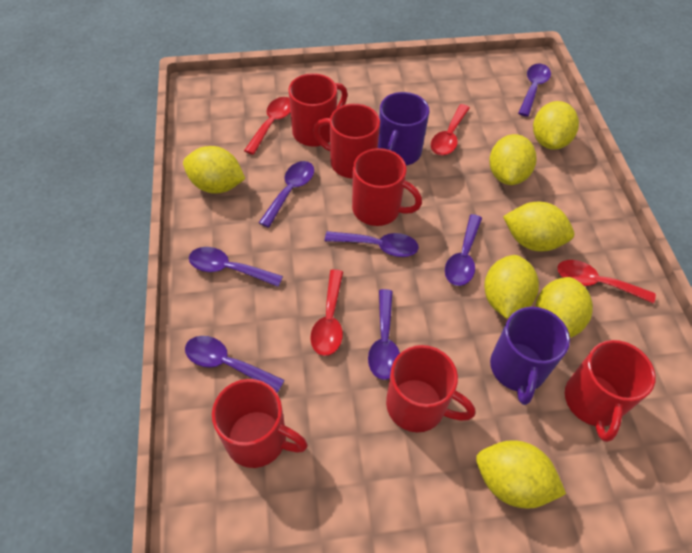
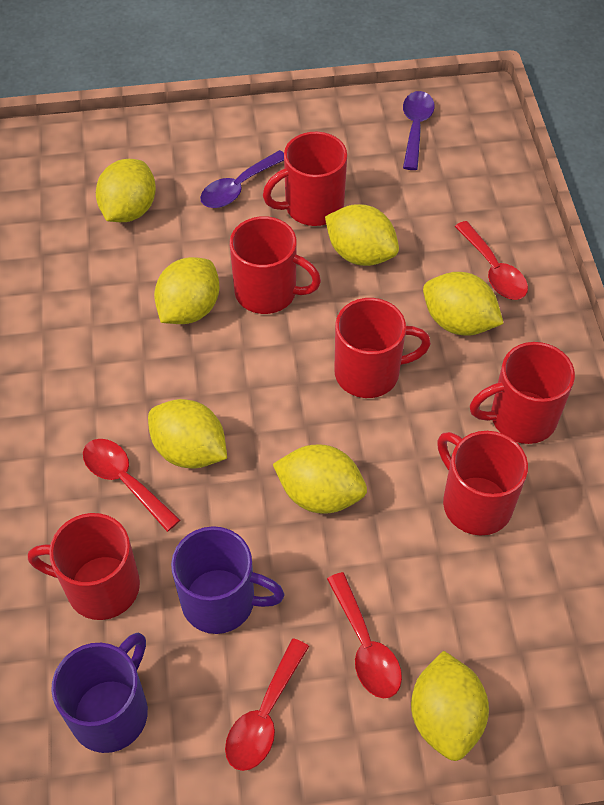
purple spoon: [185,336,284,393] [189,247,283,287] [259,161,314,228] [325,231,419,257] [368,289,400,380] [445,214,482,286] [518,64,551,117] = 7 -> [200,150,284,208] [403,91,435,170] = 2

